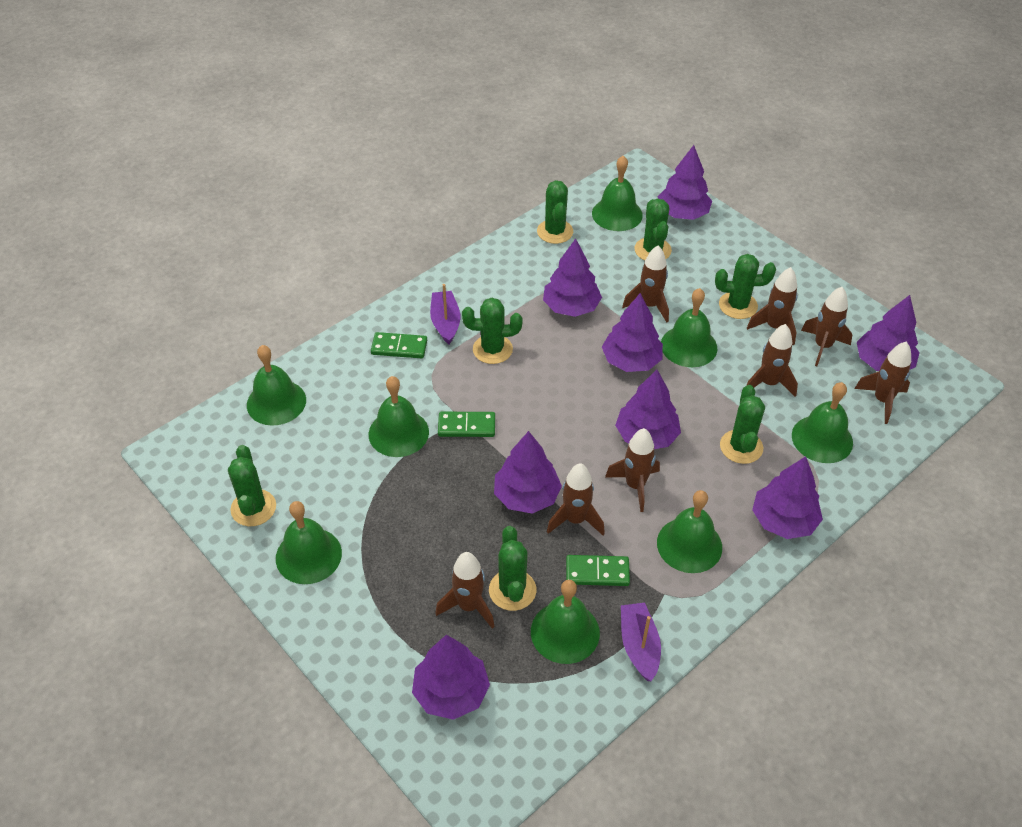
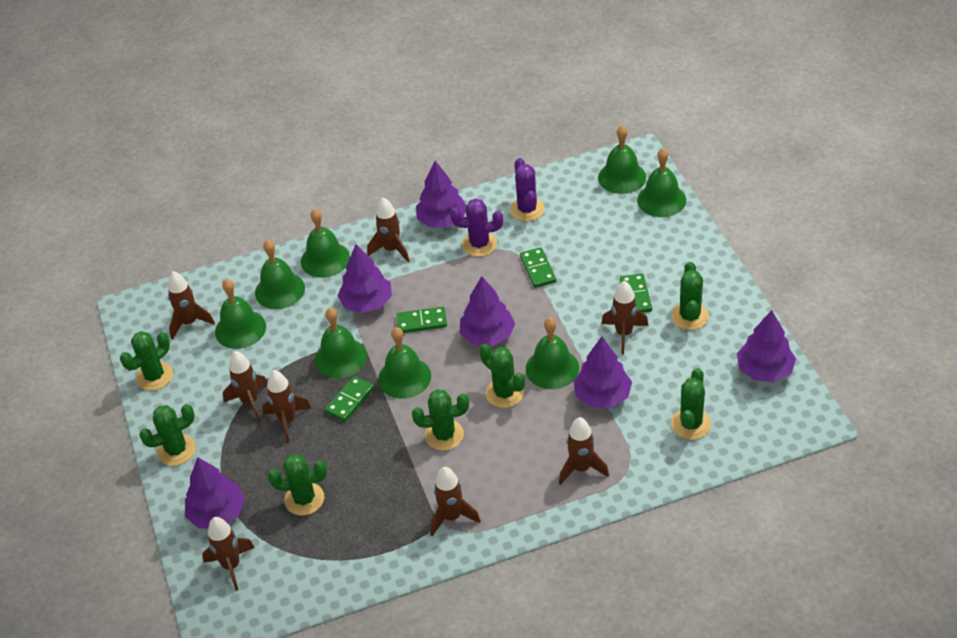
green domino: [371,332,427,358] [438,412,495,437] [566,555,630,586] = 3 -> [325,376,374,422] [396,307,447,333] [520,247,556,288] [620,274,652,313] = 4
purple boat: [430,284,460,344] [621,603,661,681] = 2 -> none = 0
purple cactus: none = 0 -> [450,198,503,257] [510,158,545,221] = 2
purple tree: [412,635,490,720] [494,431,562,514] [543,238,602,317] [602,293,663,372] [615,370,681,449] [658,145,712,220] [752,456,823,539] [857,295,920,371] = 8 -> [185,458,245,528] [338,244,392,313] [416,161,467,228] [460,276,515,346] [573,337,632,408] [737,310,796,382] = 6

